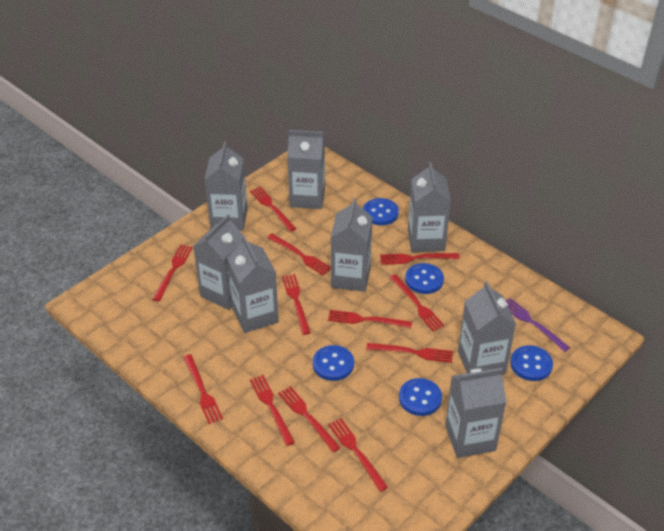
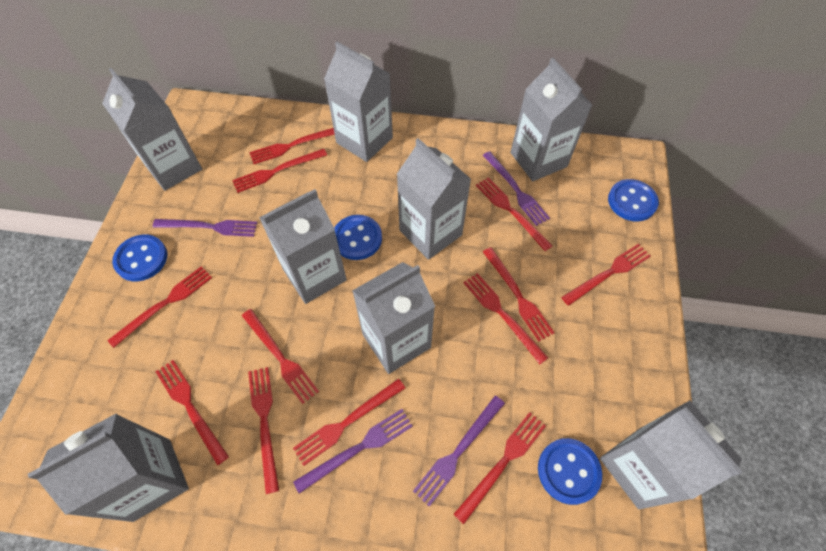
blue button: [313,345,354,381] [363,198,399,225] [399,378,442,416] [405,263,444,294] [510,345,553,381] = 5 -> [112,234,167,281] [335,215,382,260] [538,438,602,505] [608,179,659,221] = 4
purple fork: [506,298,570,352] = 1 -> [153,219,257,237] [293,409,413,494] [413,396,505,507] [483,151,550,226] = 4

